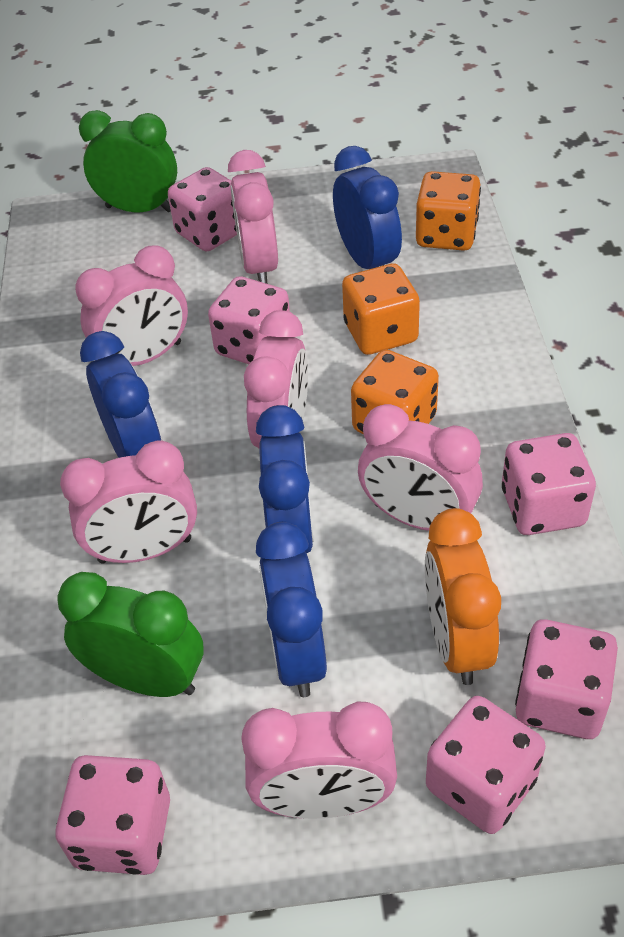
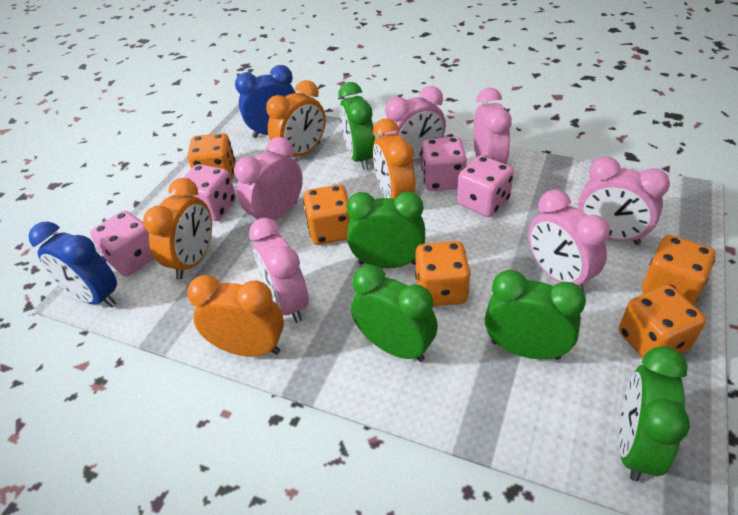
blue clock: [80,331,162,458] [256,405,314,554] [256,522,327,697] [333,146,402,269] = 4 -> [28,222,117,307] [235,65,296,138] = 2
green clock: [57,572,204,697] [79,110,177,212] = 2 -> [339,82,375,170] [346,192,425,268] [351,265,438,362] [485,270,586,360] [619,346,690,481] = 5
orange clock: [425,508,501,685] = 1 -> [143,178,212,279] [187,275,284,357] [266,80,326,157] [373,118,415,199] = 4
orange dice: [342,264,420,355] [351,350,439,434] [416,171,481,251] = 3 -> [187,133,235,181] [303,184,350,245] [415,241,471,306] [619,285,706,358] [642,235,716,305] = 5
pink dice: [55,755,170,875] [168,167,237,251] [208,276,290,364] [426,696,546,834] [502,433,596,535] [515,619,618,739] = 6 -> [90,211,155,276] [183,164,236,221] [421,137,467,191] [457,155,514,217] = 4

